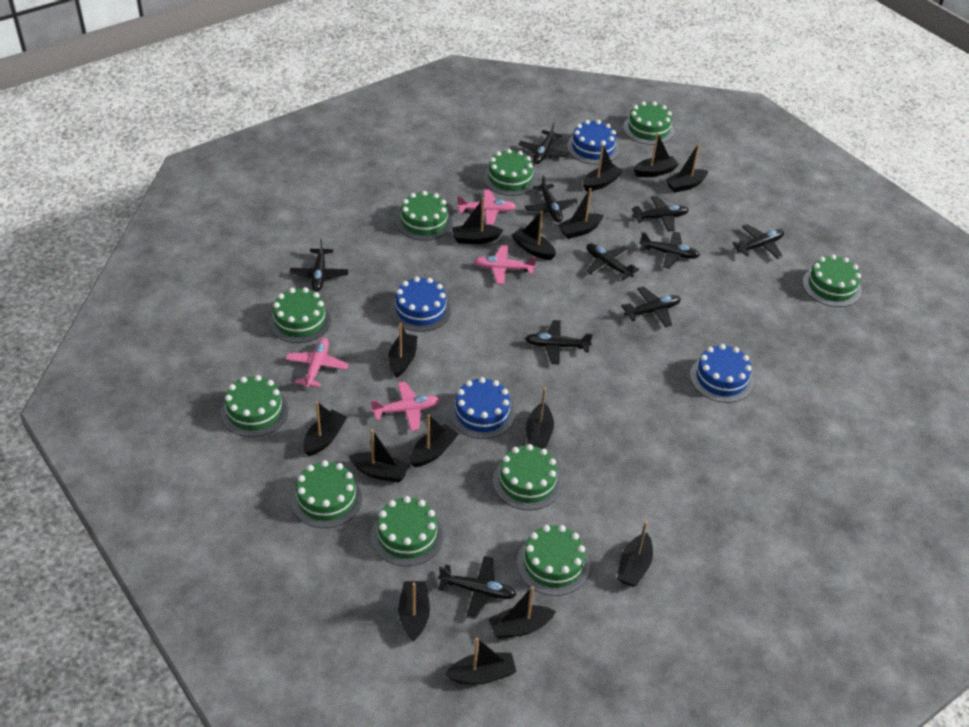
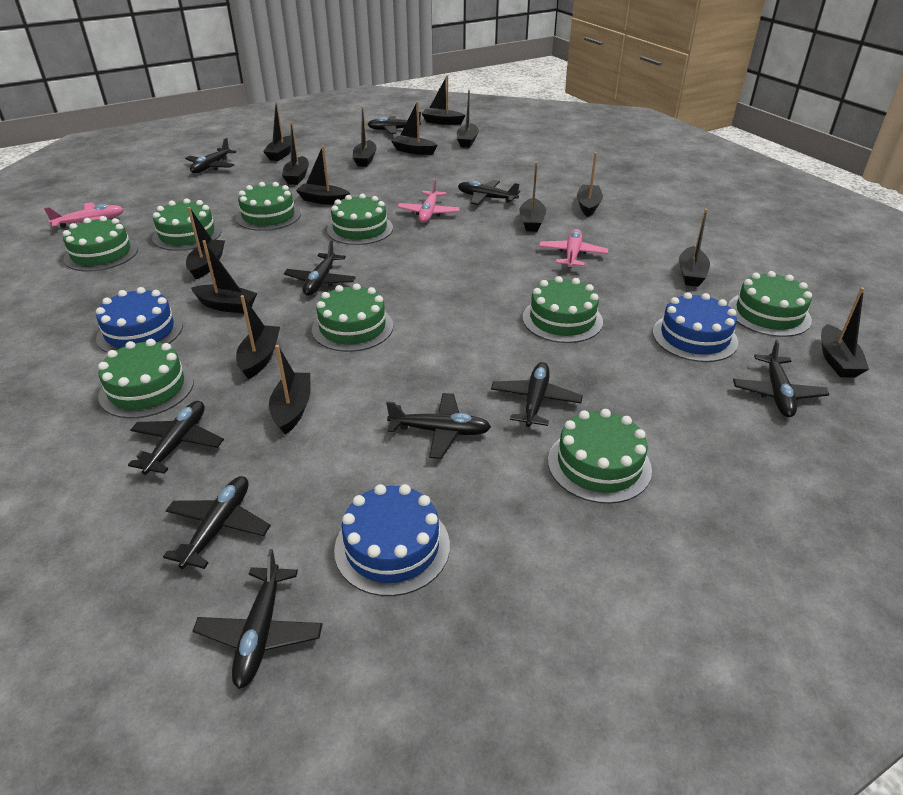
blue cake: [390,277,451,332] [449,377,515,439] [567,120,619,165] [690,344,754,403] = 4 -> [96,287,183,353] [334,484,450,596] [653,292,738,362] = 3
green cake: [221,375,288,437] [269,287,331,343] [291,460,362,528] [371,496,443,566] [396,191,452,241] [483,149,537,196] [493,444,562,510] [517,525,590,596] [623,101,674,145] [802,254,861,307] = 10 -> [63,216,138,272] [98,339,194,418] [152,198,222,251] [236,182,301,231] [312,283,393,352] [327,193,393,245] [523,276,603,343] [548,409,652,504] [728,271,812,337] = 9
pink plane: [285,338,348,388] [371,382,440,431] [457,189,516,225] [474,245,537,285] = 4 -> [44,202,124,228] [397,179,460,223] [539,229,608,268] = 3

